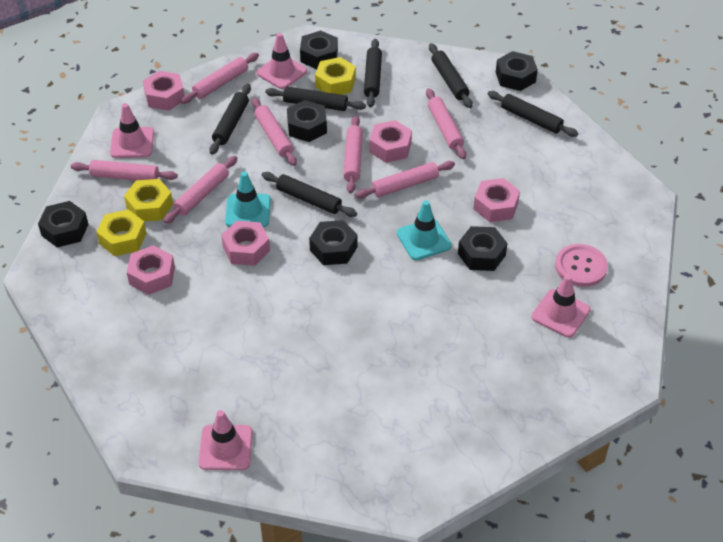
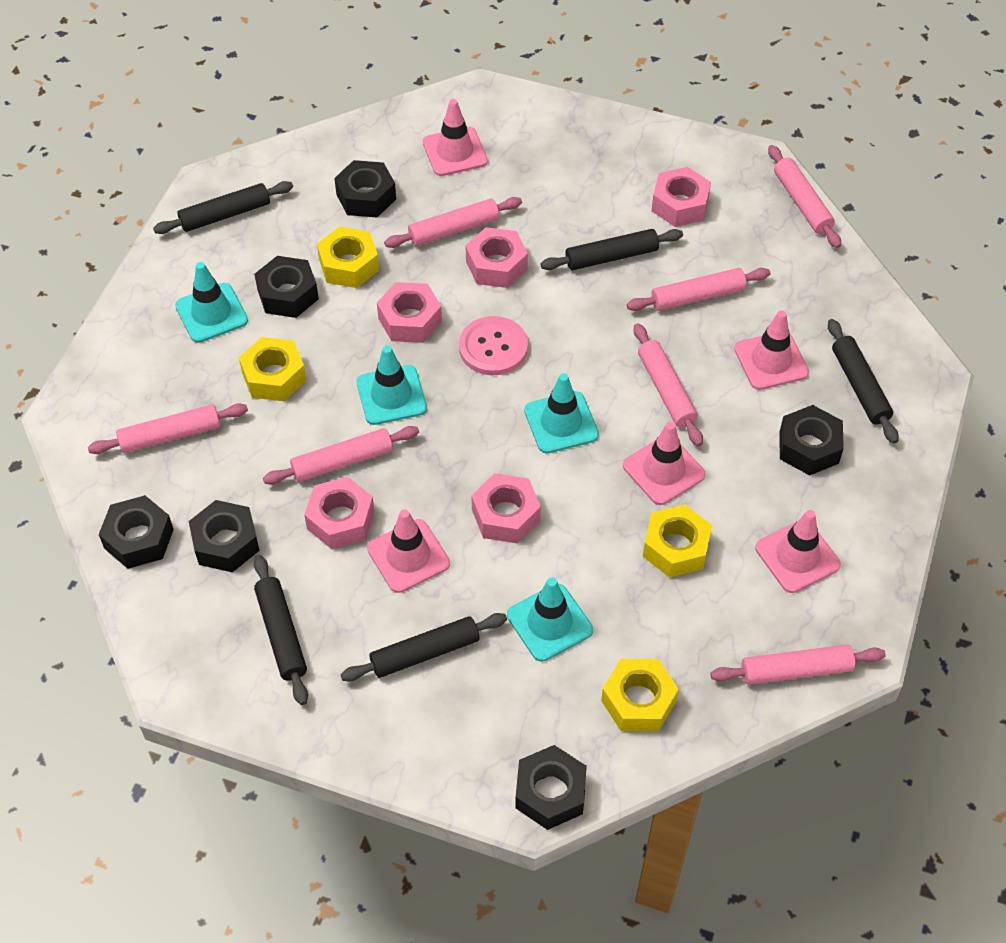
black rolling pin: [209,84,251,155] [262,172,357,217] [265,87,366,111] [364,39,382,107] [429,43,473,108] [488,91,578,137] = 6 -> [153,181,293,234] [254,555,308,705] [340,613,507,682] [540,229,683,270] [828,319,899,444] = 5
pink traffic cone: [110,103,154,158] [199,410,253,470] [257,33,307,89] [531,274,591,337] = 4 -> [367,509,450,593] [423,99,488,176] [623,422,705,505] [734,310,809,390] [755,510,841,593] = 5
turquoise traffic cone: [225,171,271,227] [397,200,452,261] = 2 -> [175,262,248,343] [357,346,427,425] [507,578,593,661] [524,373,599,454] = 4
yellow nut: [96,209,146,256] [124,179,173,222] [315,57,356,95] = 3 -> [239,337,306,401] [317,227,379,288] [601,659,679,731] [643,505,712,578] = 4

